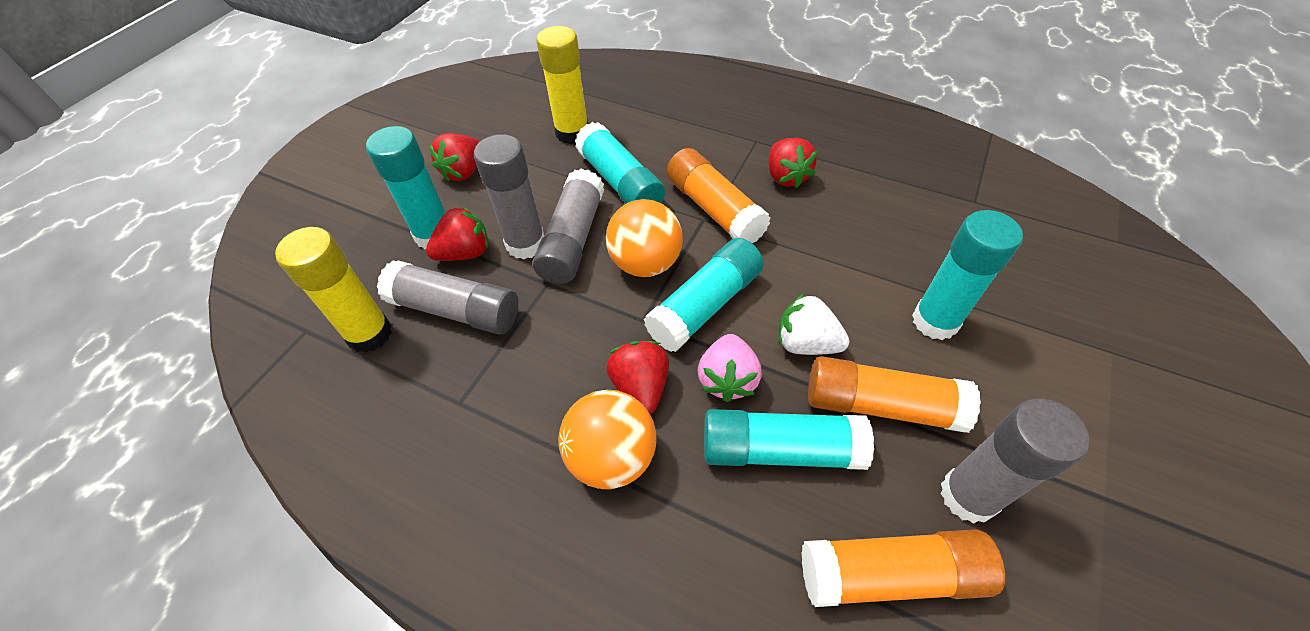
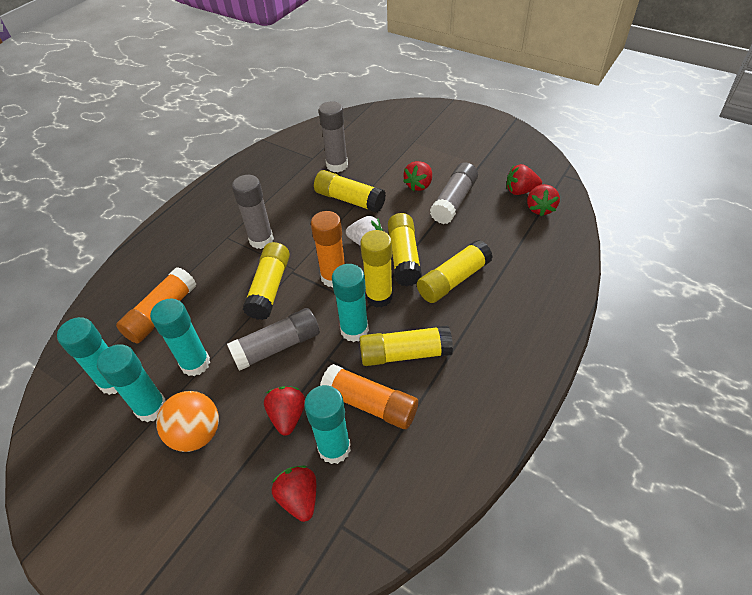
orange ball: [558,390,657,489] [606,199,683,277] = 2 -> [156,391,219,452] = 1
pink strawberry: [698,334,762,402] = 1 -> none = 0
red strawberry: [426,206,488,261] [429,133,480,182] [606,341,669,414] [768,138,817,188] = 4 -> [264,386,305,436] [272,465,316,522] [403,161,432,191] [507,164,542,195] [527,184,560,217] = 5
yellow glue stick: [275,227,392,353] [536,26,588,144] = 2 -> [243,242,290,320] [314,170,386,213] [359,325,453,366] [360,230,393,308] [388,213,422,286] [417,240,493,303] = 6

